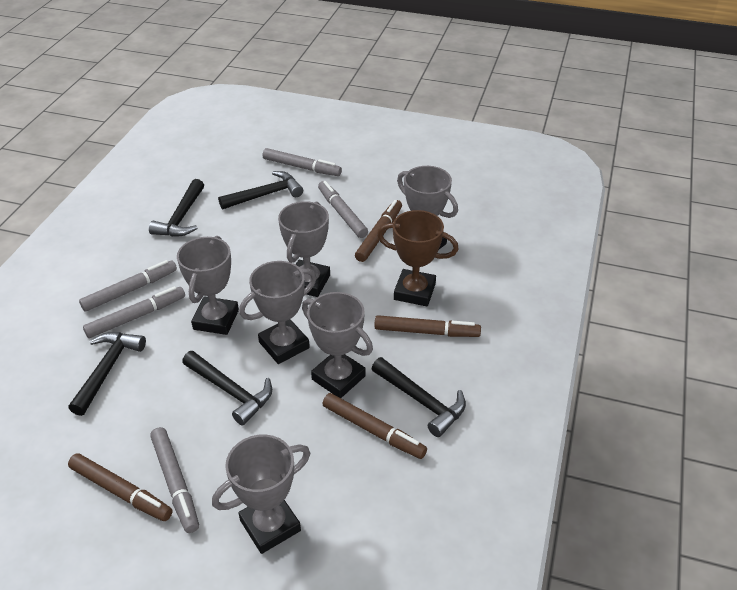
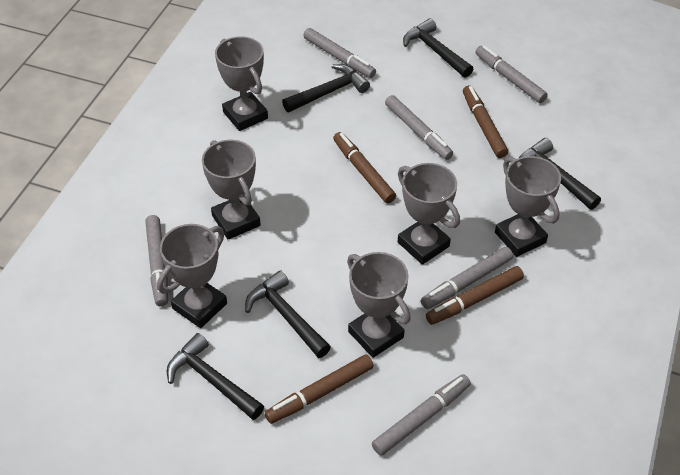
brown trophy: [377,210,459,306] = 1 -> none = 0
grey marker: [79,260,177,312] [83,286,185,338] [150,427,199,533] [263,148,342,176] [318,181,368,238] = 5 -> [145,215,168,307] [303,28,376,78] [372,374,471,456] [385,95,453,160] [421,247,513,309] [475,45,548,103] = 6

